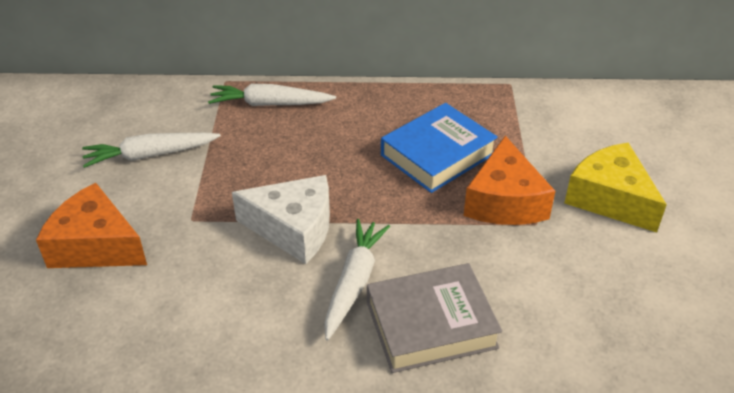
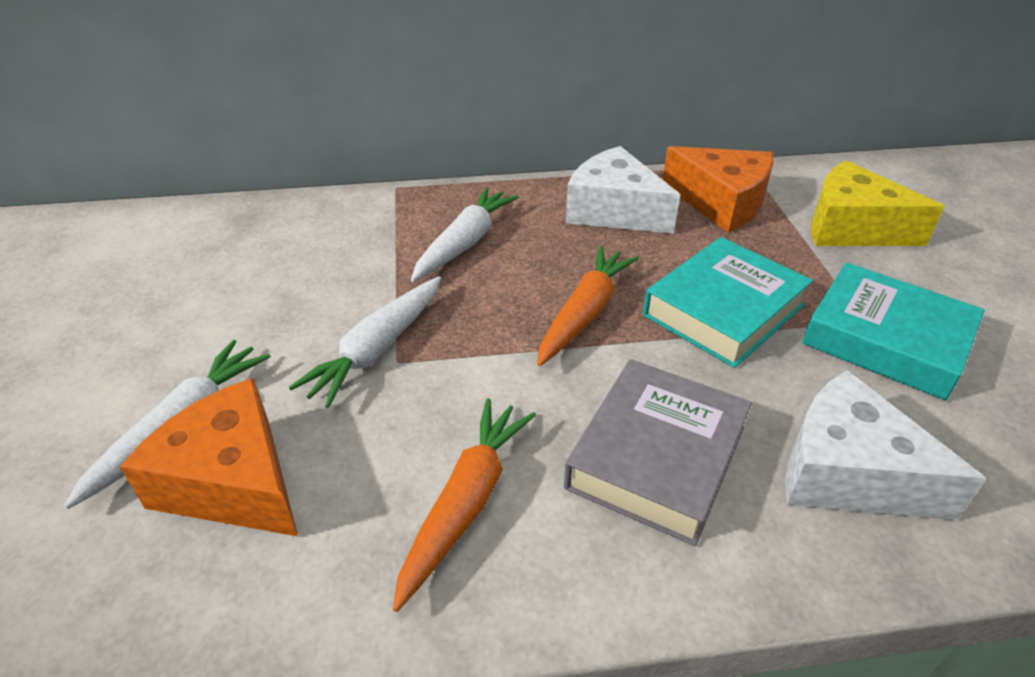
blue book: [381,103,498,193] = 1 -> none = 0
orange carrot: none = 0 -> [393,398,536,612] [537,246,639,366] = 2
turquoise book: none = 0 -> [643,237,813,368] [802,262,985,400] = 2
white cheese: [232,175,330,264] = 1 -> [566,146,680,234] [785,370,987,520] = 2

